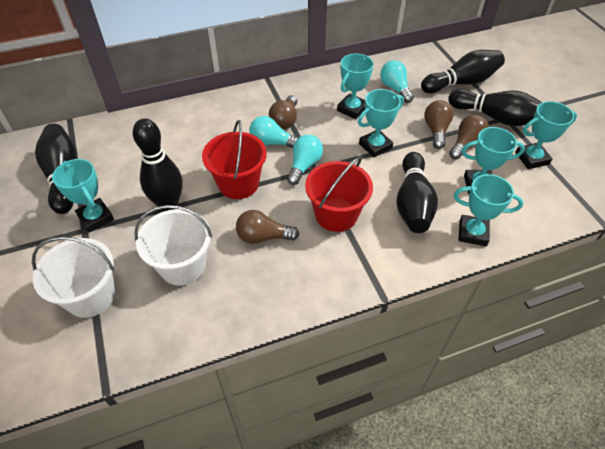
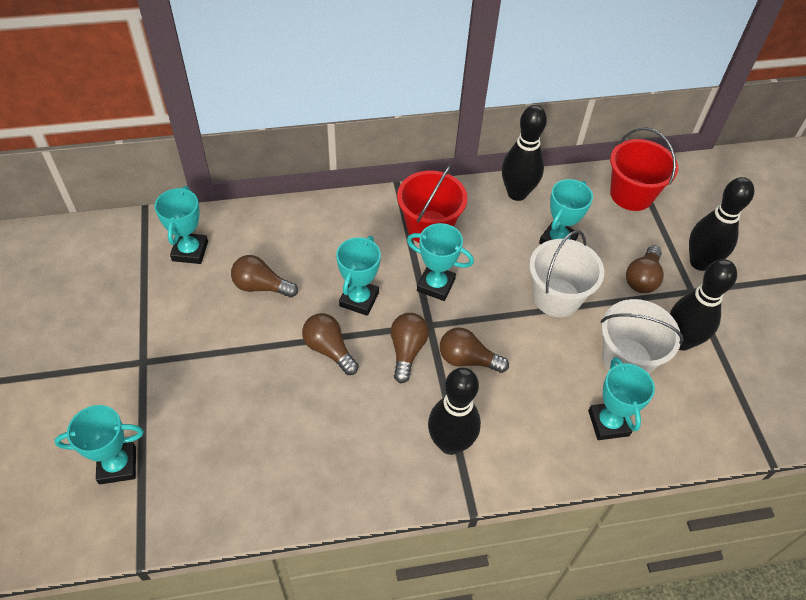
black bowling pin: [35,124,77,214] [133,118,183,211] [396,152,438,233] [421,50,505,93] [448,89,543,126] = 5 -> [428,367,481,455] [502,105,547,201] [670,259,737,350] [689,177,754,271] = 4
brown light bulb: [236,210,299,244] [269,95,297,129] [424,100,454,149] [449,114,489,159] = 4 -> [231,255,298,298] [302,313,359,375] [390,313,429,383] [440,327,509,373] [626,245,664,293] = 5
turquoise light bulb: [249,116,298,148] [287,135,323,185] [380,60,414,103] = 3 -> none = 0

